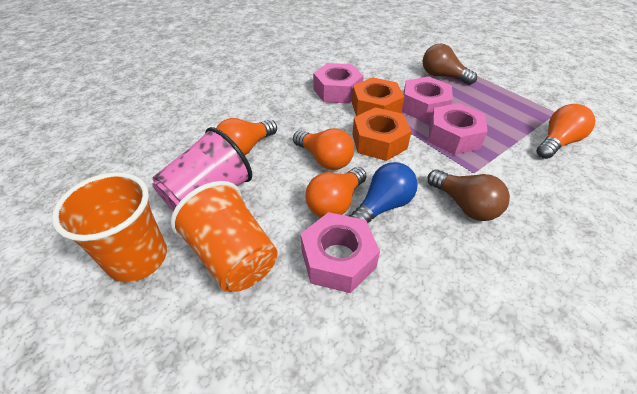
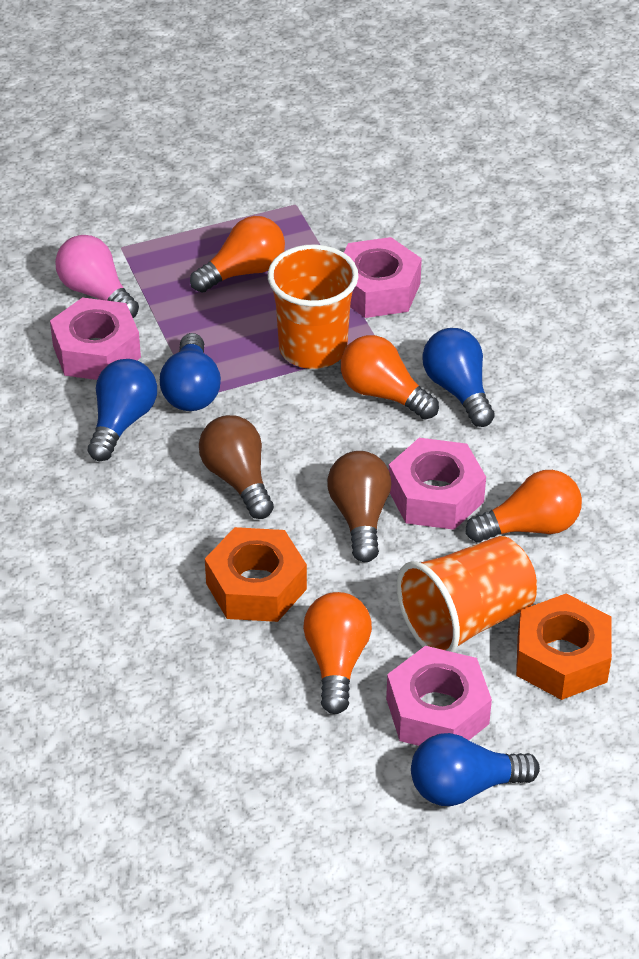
blue light bulb: [349,162,418,223] = 1 -> [88,359,157,461] [160,333,221,411] [411,733,540,806] [422,328,495,427] = 4
pink cup: [152,127,252,211] = 1 -> none = 0
pink light bulb: none = 0 -> [55,235,139,318] = 1

